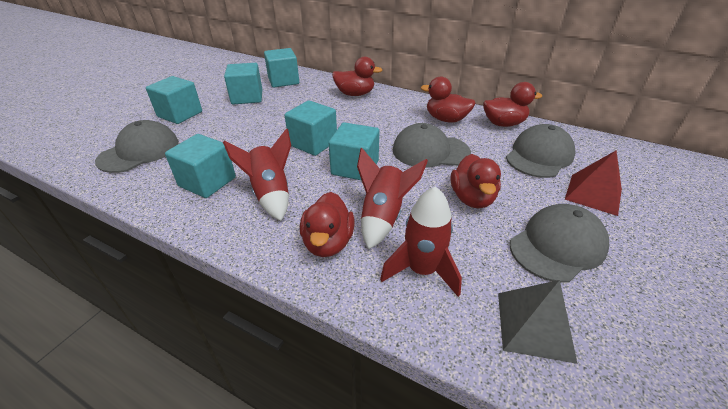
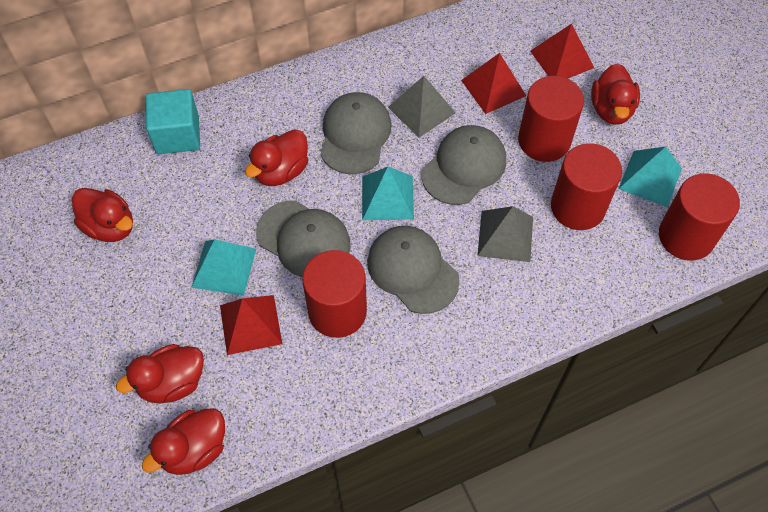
grey pyramid: [498,280,578,364] = 1 -> [388,76,456,138] [477,206,533,262] = 2
red cylinder: none = 0 -> [302,250,367,338] [518,76,584,162] [551,143,622,230] [659,173,740,261] = 4
red pyramid: [565,151,622,216] = 1 -> [220,295,282,355] [461,53,526,114] [530,23,594,79] = 3
red rocket: [223,128,291,221] [357,148,428,249] [380,186,462,297] = 3 -> none = 0
turquoise cube: [146,76,202,124] [165,134,236,198] [224,63,262,104] [264,48,299,88] [285,100,337,156] [329,122,379,180] = 6 -> [146,89,200,154] = 1
turquoise pyramid: none = 0 -> [191,239,256,296] [362,167,414,220] [619,146,682,207] = 3

